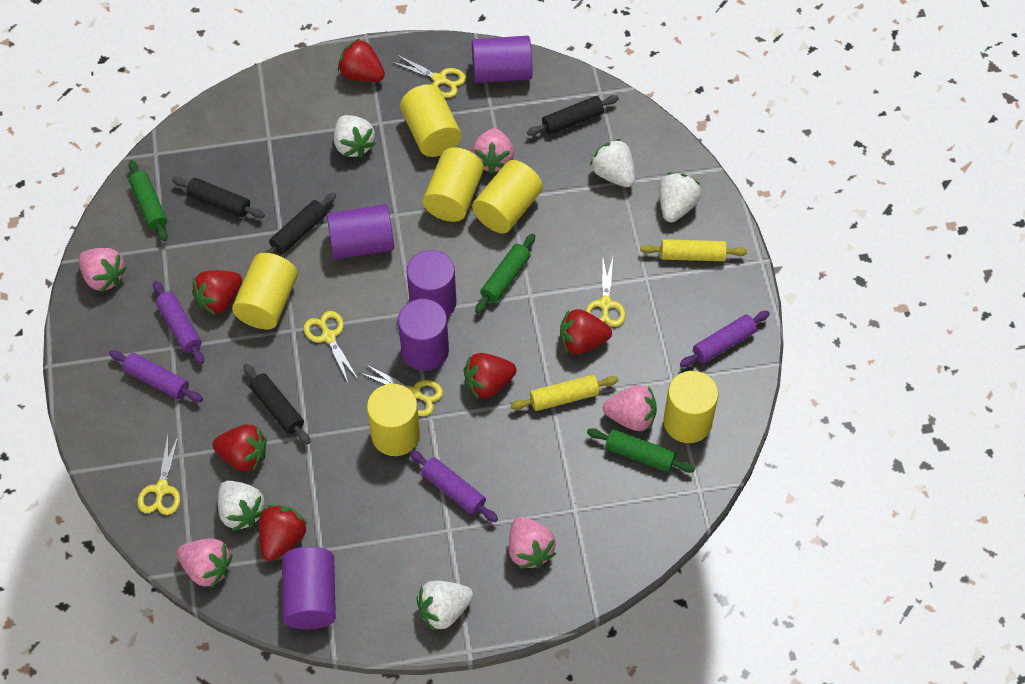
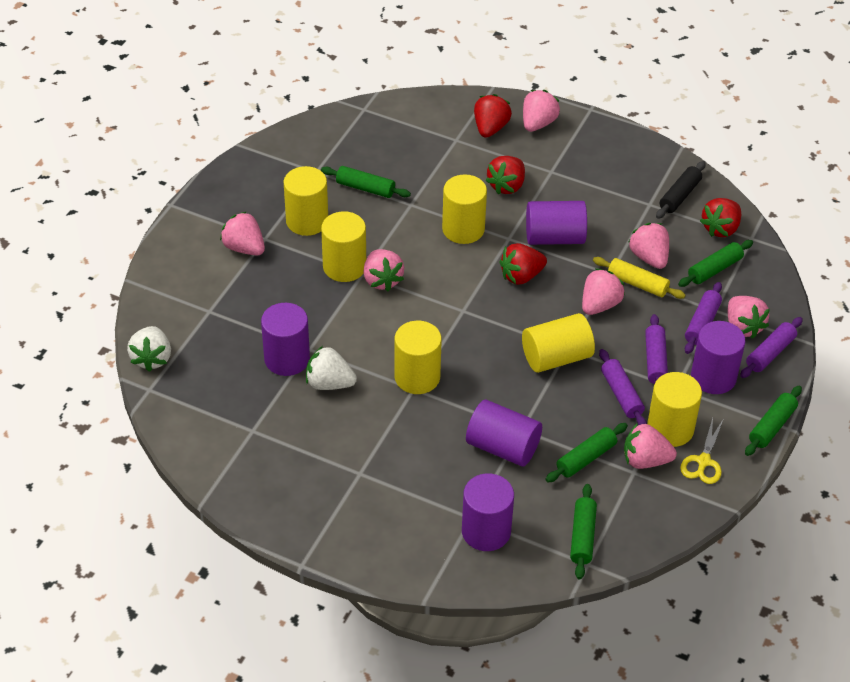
black rolling pin: [172,177,265,218] [243,364,310,445] [263,193,336,254] [527,95,619,136] = 4 -> [656,161,705,219] = 1
green rolling pin: [129,160,168,241] [475,234,535,314] [587,428,695,473] = 3 -> [321,166,411,198] [545,423,628,482] [570,484,597,579] [678,240,753,287] [745,385,802,456] = 5
pink strawberry: [79,248,127,292] [177,538,232,588] [472,128,514,174] [509,516,556,569] [603,385,657,431] = 5 -> [220,212,265,255] [364,249,404,291] [523,90,560,132] [582,268,625,315] [624,423,677,469] [628,223,669,269] [728,296,770,339] = 7
red strawberry: [192,270,242,315] [212,424,267,471] [259,505,307,561] [338,38,385,82] [464,353,516,398] [560,309,612,354] = 6 -> [474,94,512,138] [486,156,525,195] [500,243,547,285] [700,198,741,237] = 4
white strawberry: [218,481,265,531] [334,115,376,158] [416,581,473,631] [590,139,635,187] [659,173,701,222] = 5 -> [127,326,171,372] [306,346,357,390] = 2
yellow rolling pin: [510,375,618,411] [640,239,747,261] = 2 -> [593,257,686,299] = 1
yellow scissors: [137,434,180,515] [304,311,358,382] [360,364,443,416] [392,54,466,98] [586,257,626,327] = 5 -> [680,418,723,484] = 1

